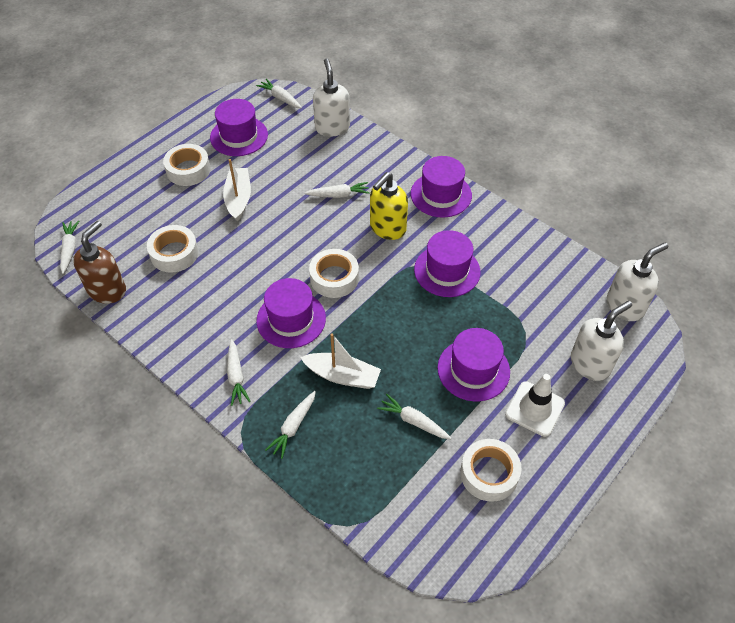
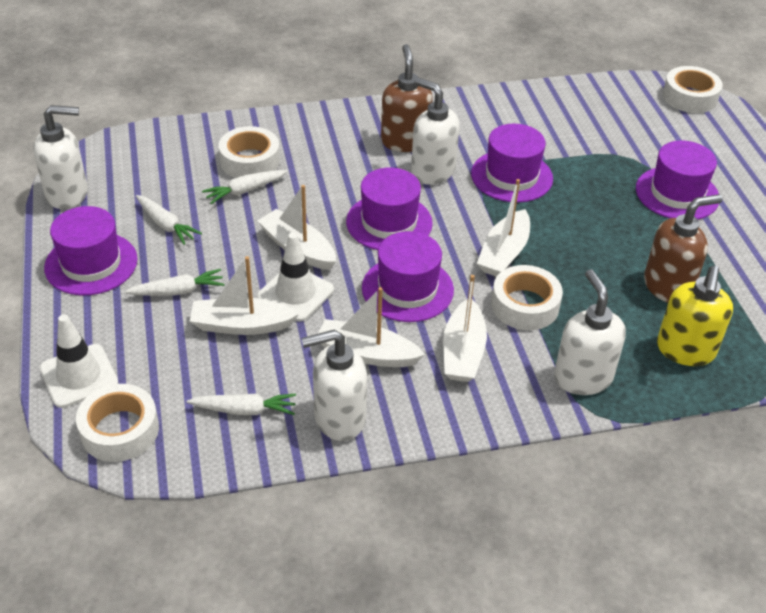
brown soap dispenser: [73,221,126,304] = 1 -> [381,44,433,152] [644,194,722,303] = 2
white boat: [223,159,251,222] [300,333,381,389] = 2 -> [190,256,299,335] [258,185,336,270] [318,287,425,367] [443,275,487,382] [477,179,530,277] = 5
white carrot: [60,220,79,274] [227,339,251,406] [256,79,302,108] [265,391,316,459] [304,182,370,198] [377,394,451,440] = 6 -> [124,269,225,296] [136,195,202,245] [187,393,296,415] [202,170,287,204] = 4
white soap dispenser: [313,58,350,136] [571,301,632,381] [607,242,668,321] = 3 -> [33,105,88,209] [301,330,367,441] [411,77,460,185] [554,269,626,395] = 4
white traffic cone: [505,374,565,437] = 1 -> [40,314,119,408] [257,233,334,322] = 2

